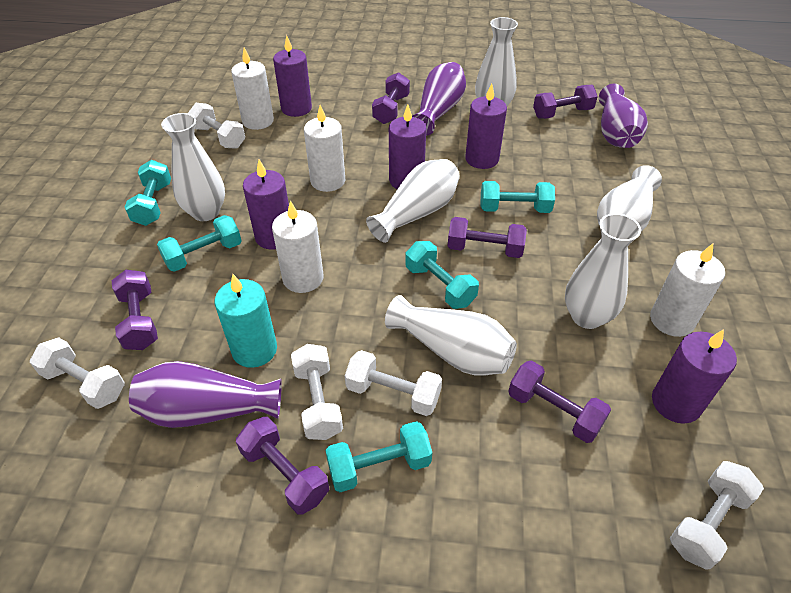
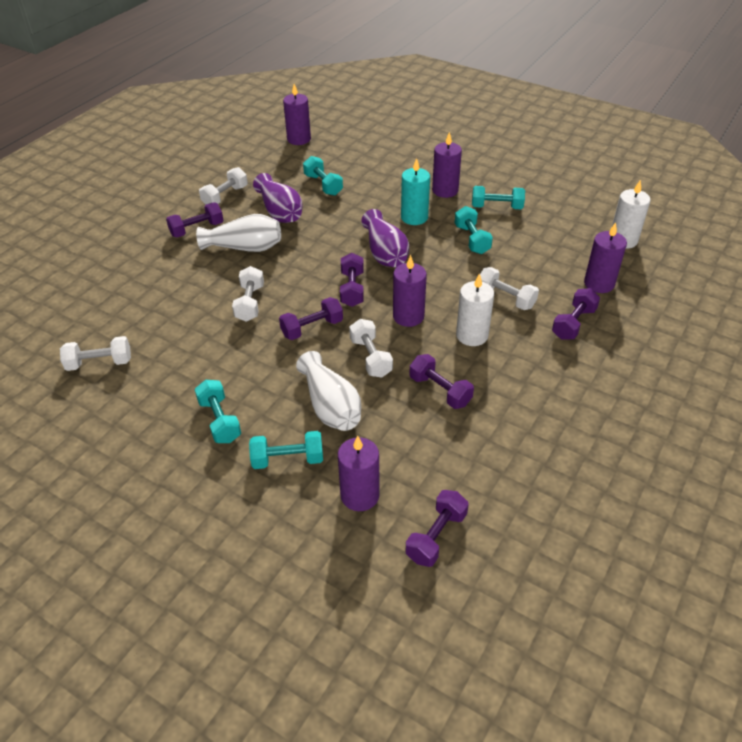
purple vase: [129,361,282,428] [412,62,466,136] [599,84,648,148] = 3 -> [253,173,302,223] [361,209,409,267] = 2
white candle: [231,48,274,130] [272,200,323,293] [304,105,345,192] [650,243,725,337] = 4 -> [456,273,494,346] [612,179,651,249] = 2
white vase: [161,113,225,221] [366,159,460,243] [385,295,517,376] [475,17,518,106] [565,213,641,329] [597,165,662,232] = 6 -> [196,214,281,252] [296,351,361,431] = 2

